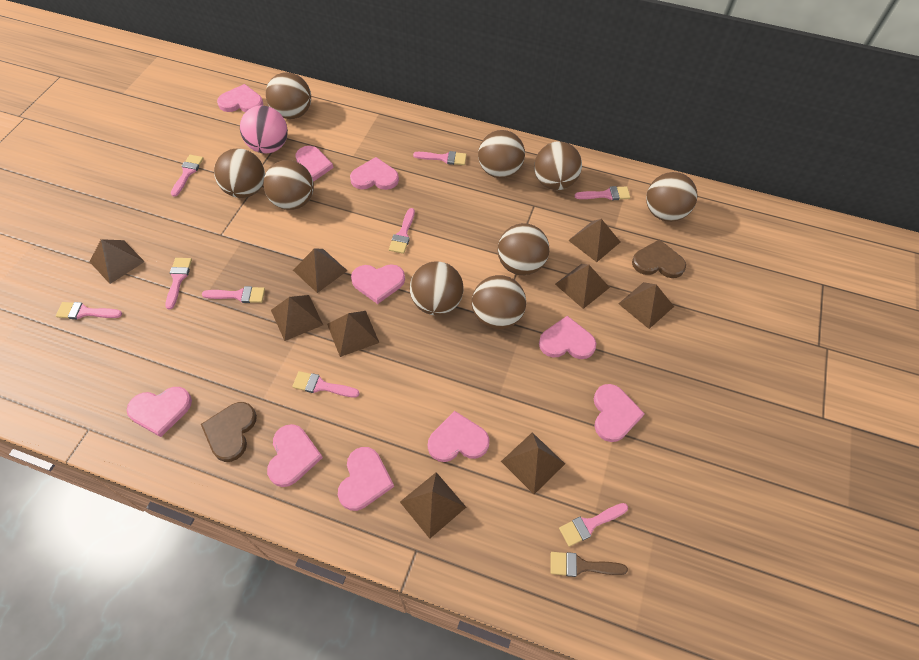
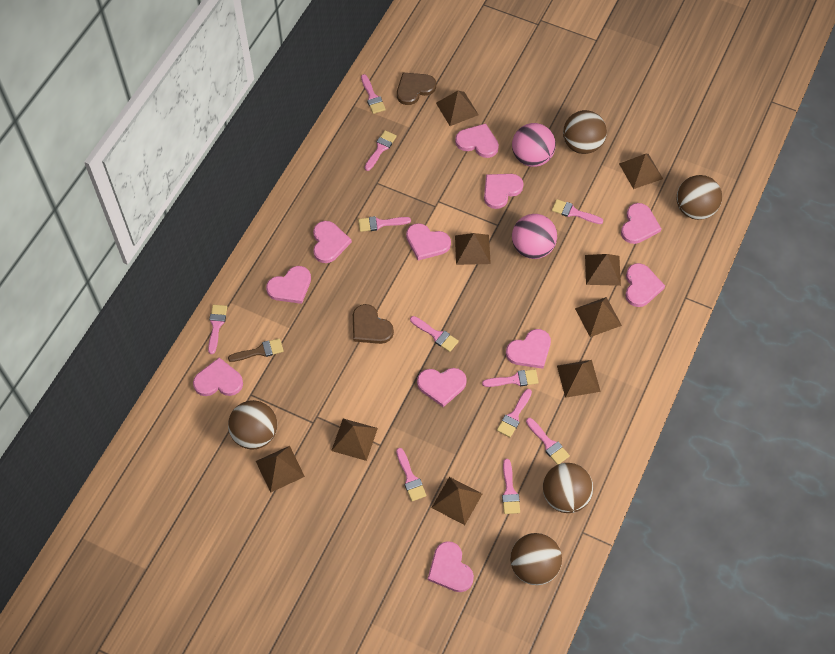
brown ball: [214,148,265,198] [263,160,314,210] [266,72,311,119] [410,261,464,315] [472,275,526,330] [478,130,525,178] [497,223,550,275] [534,141,582,190] [646,172,698,222] = 9 -> [228,400,277,450] [510,533,562,585] [543,463,593,513] [563,110,607,154] [677,175,722,220] = 5
pink ball: [240,106,288,154] = 1 -> [512,123,556,167] [512,214,557,259] = 2
pink brush: [56,302,122,319] [165,258,192,310] [171,155,204,197] [202,286,265,303] [292,371,360,398] [389,208,415,254] [413,151,467,165] [559,503,628,547] [574,186,630,200] = 9 -> [208,305,227,354] [358,216,411,232] [361,74,386,114] [365,130,397,171] [396,448,426,501] [410,316,459,352] [482,369,539,387] [497,389,532,437] [502,459,520,514] [526,418,570,465] [552,199,603,224] = 11
pink heart: [127,387,192,437] [217,84,263,112] [267,424,323,487] [296,146,333,182] [338,447,394,511] [350,157,399,190] [351,264,405,304] [428,411,489,462] [539,316,596,359] [594,384,645,442] = 10 -> [193,358,243,396] [266,266,311,304] [313,221,352,263] [406,223,451,261] [417,368,467,407] [428,541,474,592] [455,123,499,158] [484,174,524,209] [506,329,551,369] [621,203,661,244] [625,263,665,307] = 11

